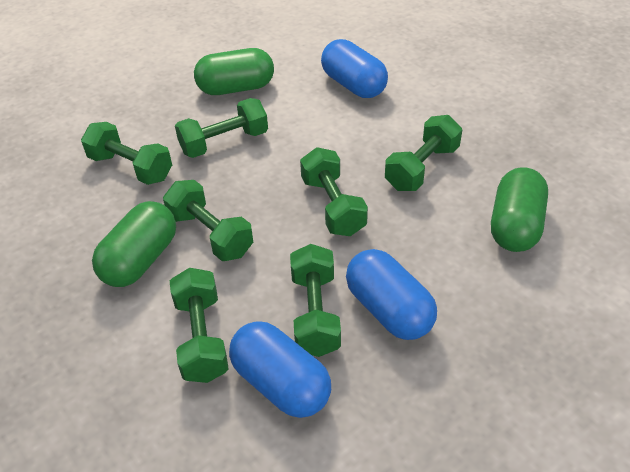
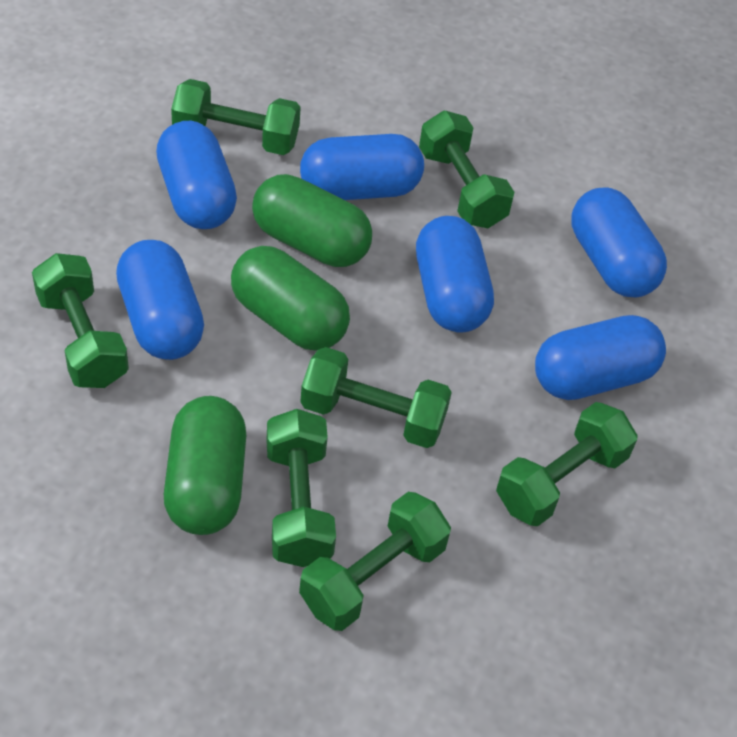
blue capsule: [229,321,331,418] [321,39,388,98] [346,249,437,340] = 3 -> [116,240,204,360] [156,121,237,229] [300,134,424,200] [416,216,494,333] [535,315,666,400] [571,187,667,297] = 6

